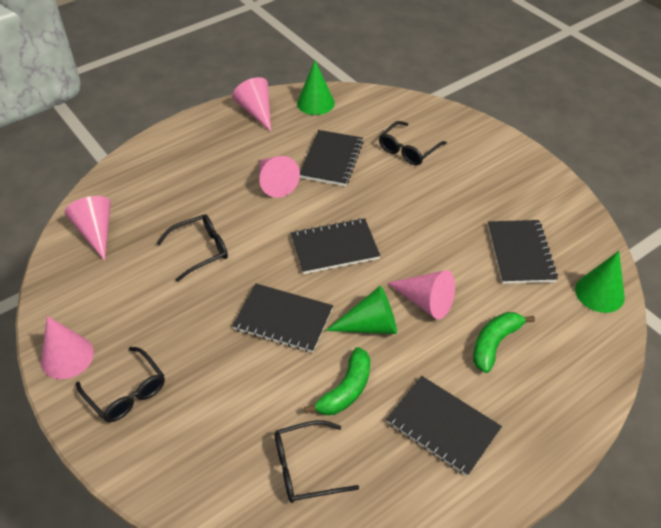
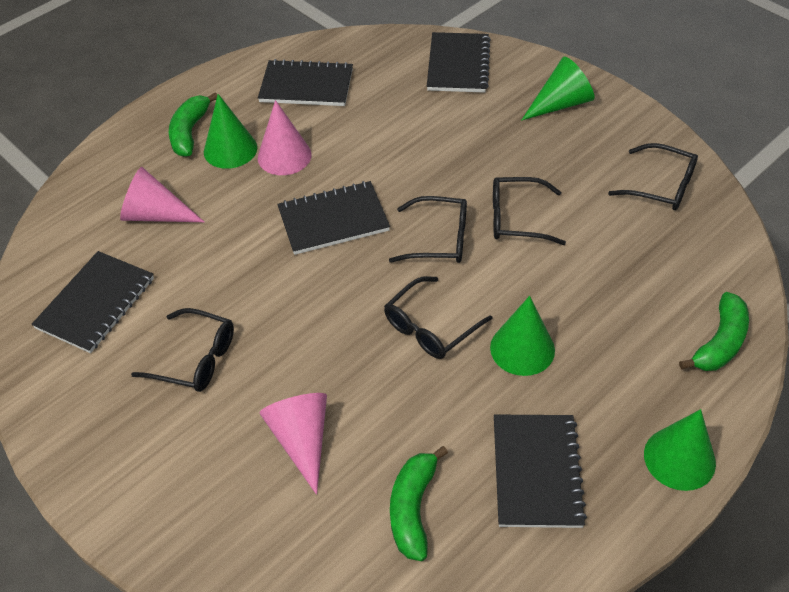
black glasses: [76,347,165,422] [156,214,228,282] [275,420,359,503] [379,121,447,165] = 4 -> [131,308,234,392] [384,276,492,359] [389,196,467,263] [493,177,566,245] [608,143,698,210] = 5
green banana: [304,347,370,415] [473,312,535,373] = 2 -> [169,92,218,157] [390,446,448,561] [679,292,749,371] = 3
green cone: [297,61,335,115] [325,286,397,334] [575,251,625,313] = 3 -> [204,94,257,169] [490,296,555,376] [521,57,595,121] [644,409,716,491] = 4
pink cone: [41,316,94,379] [65,196,111,261] [232,77,271,132] [259,156,300,198] [388,270,455,320] = 5 -> [120,167,204,222] [258,100,312,175] [259,393,327,495] = 3

